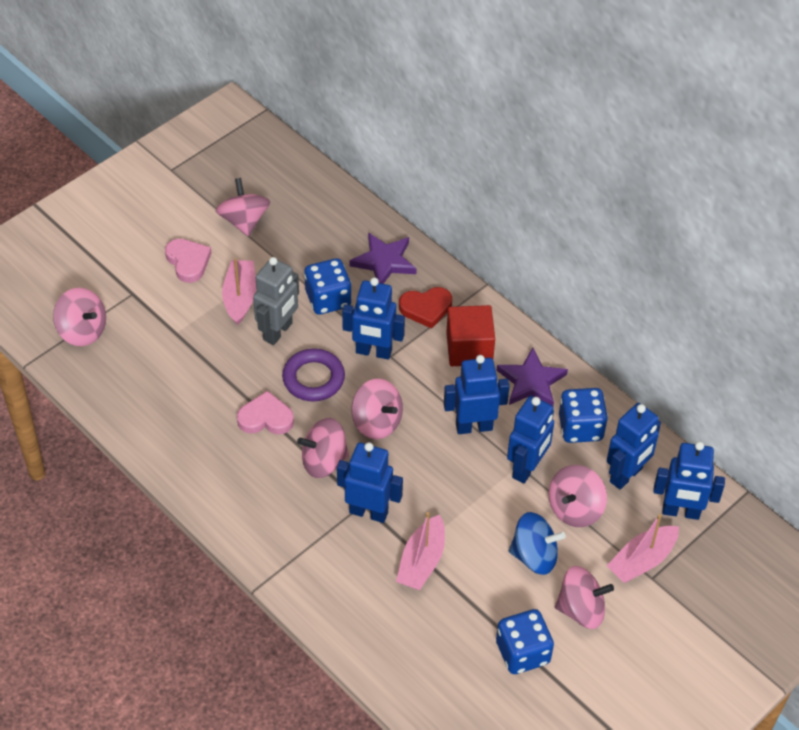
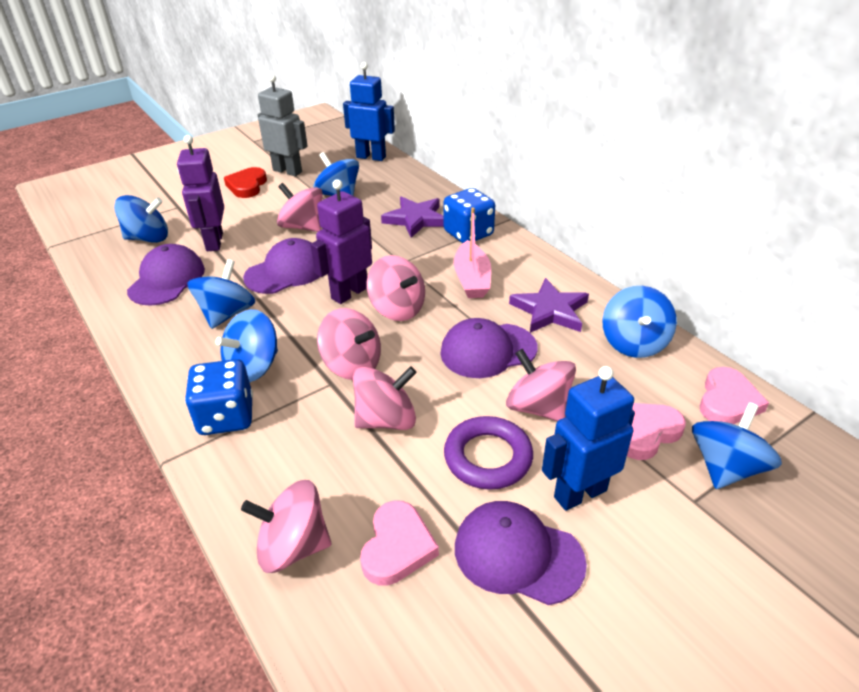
blue dice: [304,258,352,315] [496,609,554,674] [559,388,608,443] = 3 -> [185,359,253,435] [444,188,495,243] = 2
blue robot: [337,442,403,523] [342,277,405,360] [444,355,510,434] [507,396,554,483] [607,403,661,489] [653,441,725,520] = 6 -> [343,62,395,161] [542,366,635,511] = 2
blue spinning top: [509,512,566,575] = 1 -> [114,195,168,243] [187,259,255,329] [215,309,278,383] [313,152,359,196] [602,286,677,358] [692,402,782,489] = 6
pink boat: [222,259,256,325] [396,512,445,590] [607,514,679,583] = 3 -> [454,207,491,298] = 1
pink heart: [165,239,211,283] [237,391,294,435] = 2 -> [360,500,439,586] [627,403,686,460] [700,367,769,424] = 3
purple cap: none = 0 -> [127,244,205,306] [243,238,320,294] [440,318,537,378] [455,501,587,605] = 4
purple robot: none = 0 -> [177,135,224,251] [311,179,372,304] = 2
red cube: [446,305,495,366] = 1 -> none = 0

